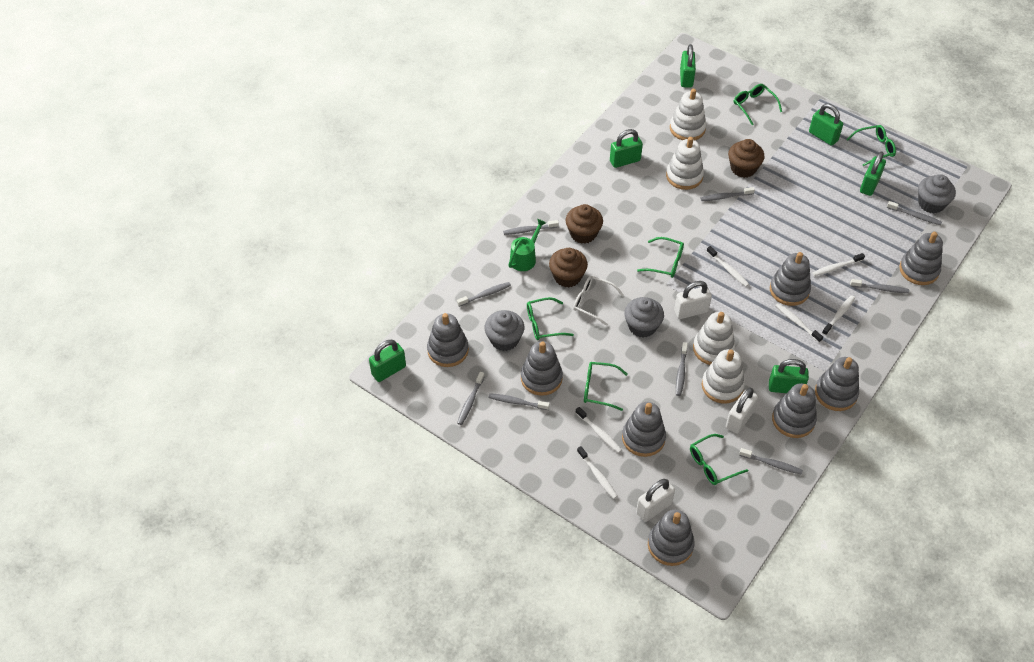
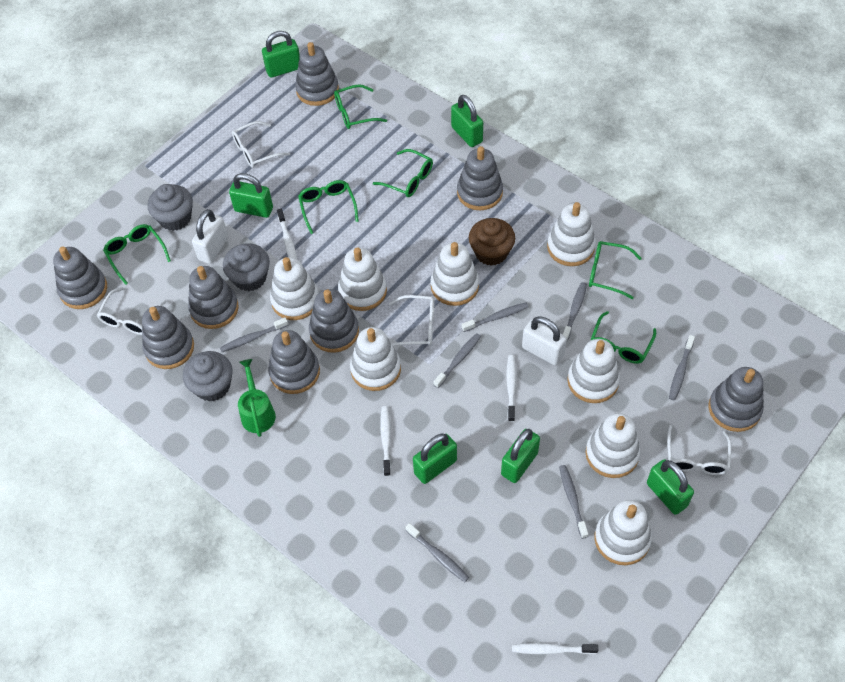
brown cupcake: [549,248,588,288] [566,204,603,244] [728,139,765,178] = 3 -> [469,218,515,266] = 1
grey toothbrush: [457,282,511,307] [457,372,485,425] [489,393,550,410] [503,220,559,235] [676,342,688,396] [700,187,755,201] [739,448,803,475] [850,279,909,293] [887,201,942,225] = 9 -> [220,317,288,352] [405,523,469,582] [433,333,481,388] [461,302,529,332] [559,465,588,539] [563,282,587,342] [669,335,695,400] = 7
white glasses: [573,276,624,326] = 1 -> [97,287,167,335] [232,121,290,168] [389,295,434,346] [667,425,732,475] = 4
white padlock: [636,479,675,522] [674,281,712,319] [726,388,758,434] = 3 -> [192,209,228,264] [522,316,567,366] = 2
white stacking toy: [666,137,704,190] [670,89,706,140] [693,312,735,365] [702,349,745,404] = 4 -> [270,257,319,320] [338,247,387,311] [350,327,401,391] [430,242,479,306] [547,202,596,266] [567,339,620,403] [585,413,640,478] [594,500,652,565] = 8
white toothbrush: [575,407,622,453] [577,446,618,499] [707,246,749,287] [776,303,823,343] [812,253,865,276] [822,295,855,336] = 6 -> [277,209,297,259] [380,406,391,477] [506,355,516,422] [512,643,598,654] = 4

